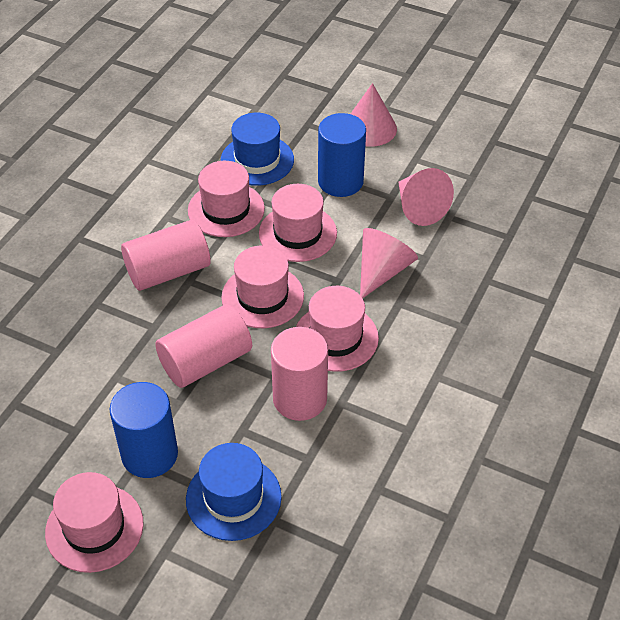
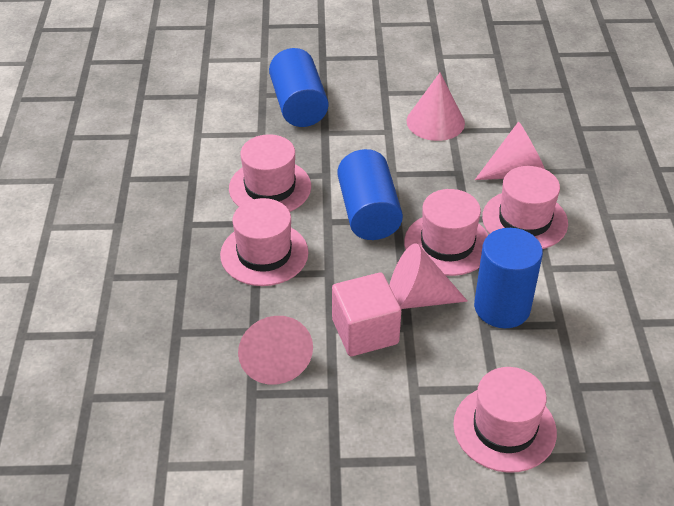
blue cylinder: [110,382,178,478] [318,113,366,197] = 2 -> [269,48,328,127] [337,149,403,240] [474,228,543,328] = 3
blue hat: [186,443,282,541] [221,113,294,186] = 2 -> none = 0
pink cone: [351,83,397,147] [360,228,418,299] [398,168,454,226] = 3 -> [238,316,313,385] [389,243,468,309] [407,73,465,141] [475,122,545,180] = 4
pink cube: none = 0 -> [332,272,401,356] = 1
pink cylinder: [121,220,211,291] [155,304,252,388] [271,327,328,421] = 3 -> none = 0

